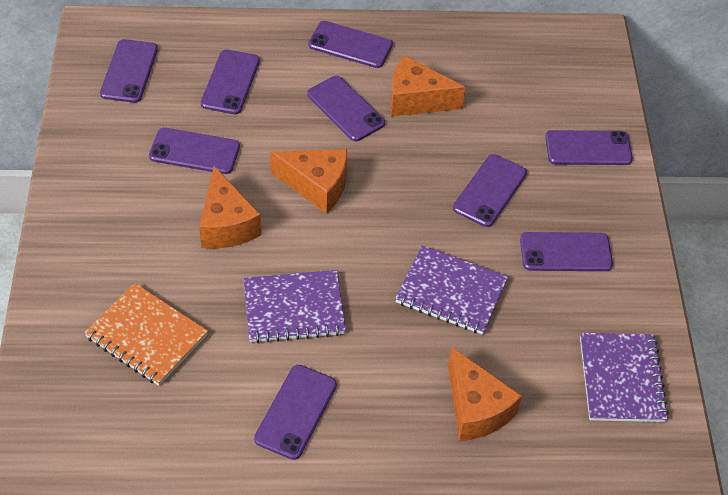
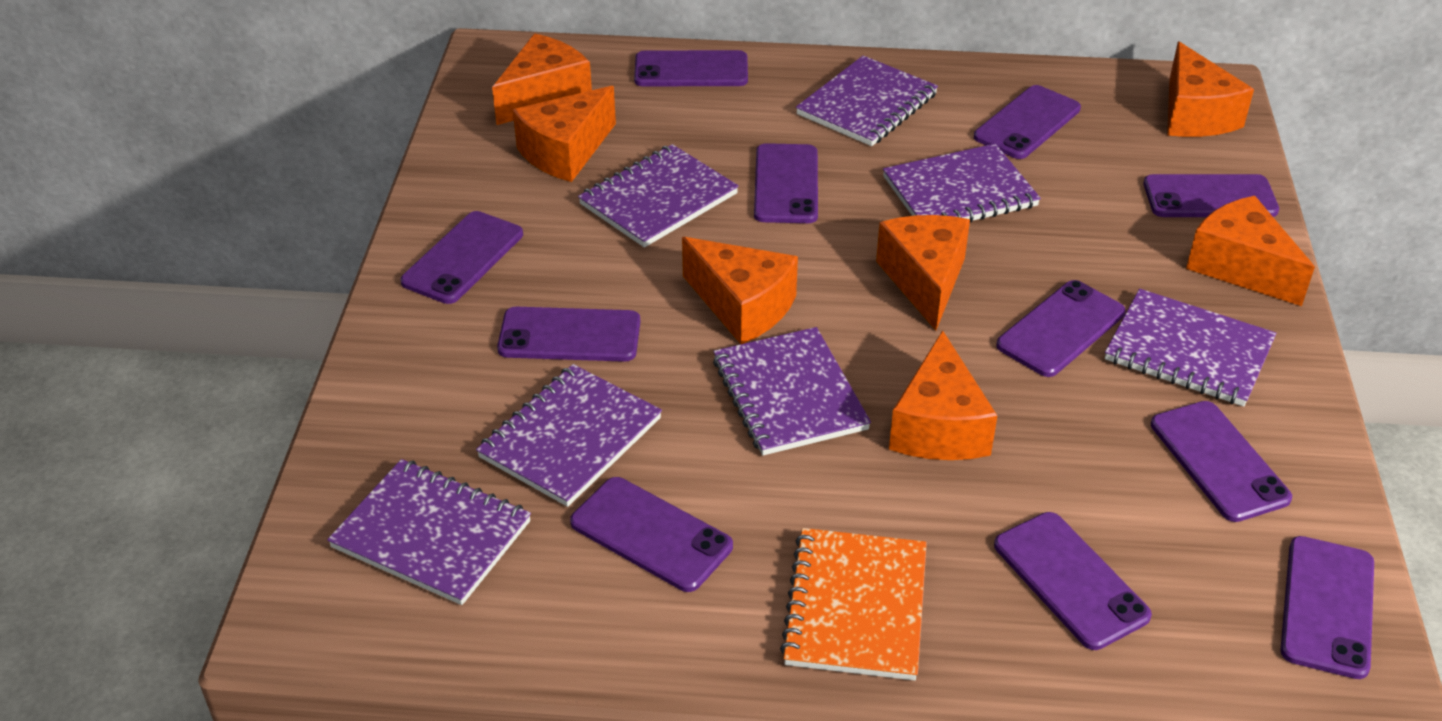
orange cheese: [199,166,262,248] [270,149,347,214] [390,56,466,117] [448,347,522,441] = 4 -> [492,34,592,125] [513,86,616,182] [682,237,798,344] [876,215,970,330] [889,330,997,460] [1167,42,1254,137] [1186,196,1315,306] = 7
purple notebook: [243,270,346,343] [395,245,508,335] [580,333,669,422] = 3 -> [327,459,531,605] [476,364,662,507] [578,144,739,248] [713,327,871,456] [796,56,938,146] [883,144,1041,222] [1105,289,1276,407] = 7
purple phone: [100,39,158,103] [149,128,240,174] [201,49,260,114] [254,365,337,460] [307,76,385,141] [308,21,393,68] [453,154,527,227] [520,232,613,271] [545,130,633,165] = 9 -> [401,211,523,304] [497,307,640,362] [570,477,733,592] [634,50,748,86] [754,143,818,223] [974,85,1081,159] [994,512,1152,650] [996,280,1126,377] [1143,174,1279,217] [1151,401,1292,522] [1280,536,1374,679] = 11

